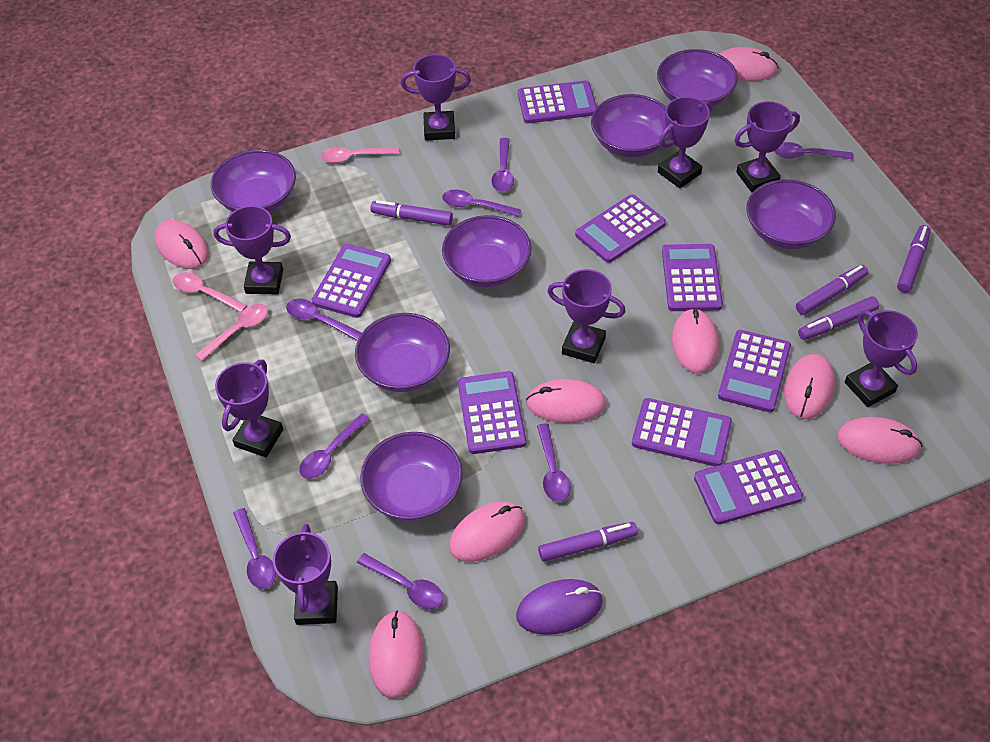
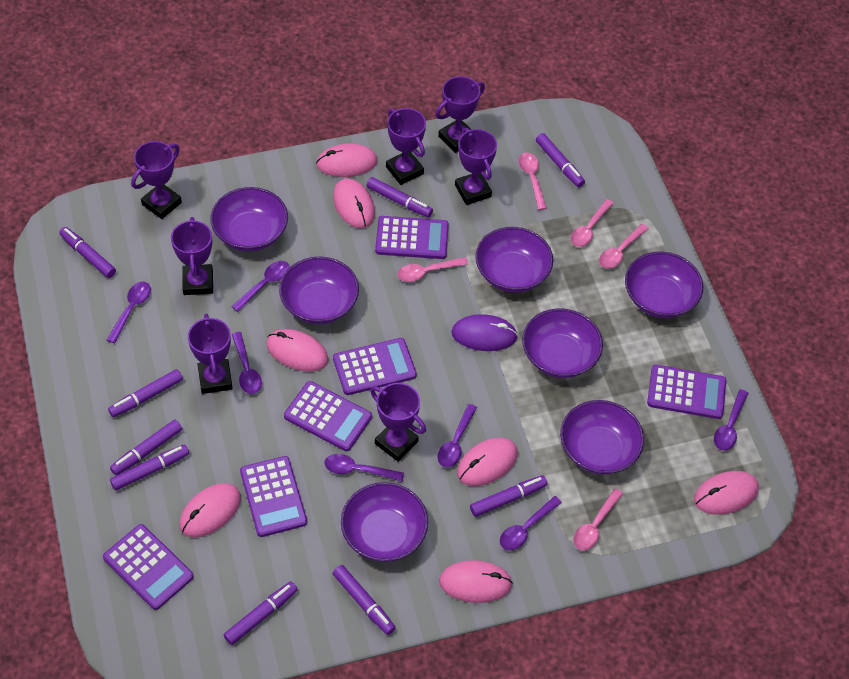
pink mouse: [154,220,209,269] [369,611,423,699] [449,501,525,562] [526,379,606,423] [672,308,719,374] [719,47,779,81] [784,354,835,419] [837,417,923,464] = 8 -> [179,483,241,538] [266,329,328,372] [316,143,378,177] [333,178,375,228] [439,560,513,603] [457,438,518,486] [694,471,759,515] = 7
pink spoon: [173,272,247,313] [195,304,268,361] [321,147,399,163] = 3 -> [397,257,468,282] [519,153,547,210] [571,199,614,247] [573,488,623,550] [599,224,649,269] = 5
purple calculator: [312,244,391,318] [458,371,526,454] [518,80,597,123] [575,194,666,263] [632,398,732,466] [662,244,723,311] [694,450,803,524] [718,330,791,413] = 8 -> [103,524,194,610] [240,456,307,537] [284,381,372,451] [333,338,417,395] [375,216,449,259] [647,365,726,419] = 6
purple marker: [370,200,453,225] [538,522,638,562] [796,265,868,315] [798,296,879,340] [897,225,931,293] = 5 -> [59,227,116,278] [108,369,183,417] [110,420,182,476] [110,444,189,491] [224,582,298,645] [333,565,396,635] [367,177,433,218] [470,475,547,517] [536,133,585,187] = 9
purple spoon: [233,508,276,589] [286,299,361,341] [299,414,370,479] [357,553,444,609] [442,190,521,217] [491,138,514,192] [537,423,571,502] [774,142,853,160] = 8 -> [107,282,151,343] [231,261,290,312] [232,332,262,394] [324,454,404,482] [438,404,477,467] [500,496,562,550] [714,389,748,451] = 7
purple trophy: [213,206,291,294] [215,360,283,457] [273,524,338,625] [401,54,471,141] [547,269,626,363] [658,97,712,188] [734,101,800,192] [845,310,918,407] = 8 -> [131,141,182,219] [171,217,213,295] [188,314,233,394] [370,383,426,462] [386,108,426,185] [435,76,485,153] [455,128,497,205] = 7

